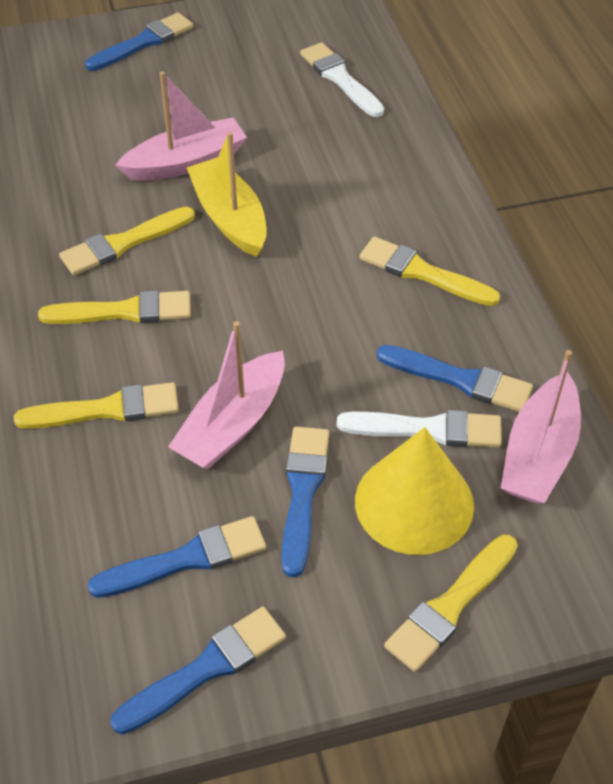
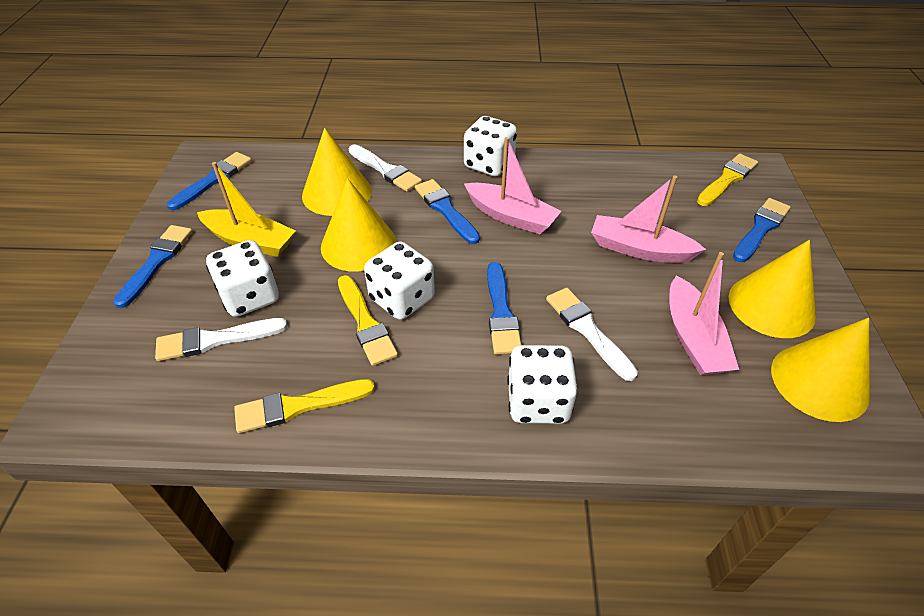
white brush: [300,42,384,117] [337,410,502,448] = 2 -> [155,318,287,361] [349,144,422,192] [546,288,638,381] = 3
white dice: none = 0 -> [206,240,279,317] [364,242,435,320] [464,116,517,176] [507,345,577,424] = 4
yellow brush: [14,382,179,429] [38,290,191,324] [59,207,195,275] [359,237,500,306] [384,535,518,672] = 5 -> [234,379,375,433] [338,275,398,366] [697,154,758,206] = 3
yellow cone: [355,427,474,555] = 1 -> [302,128,372,216] [321,178,397,272] [729,240,816,338] [771,318,870,422] = 4

